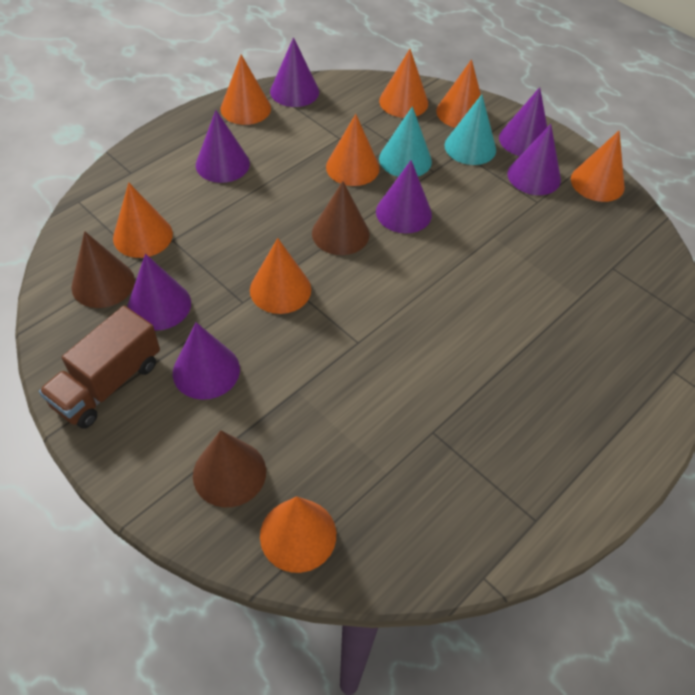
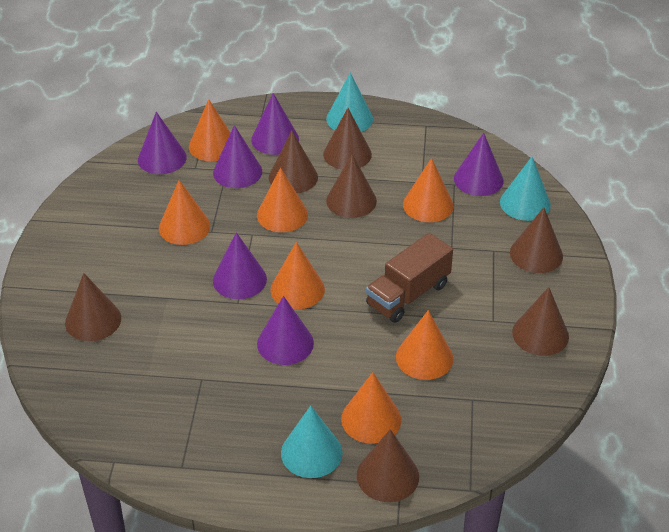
brown cone: [71,231,135,308] [193,430,266,507] [312,181,369,255] = 3 -> [65,273,121,341] [269,131,318,193] [323,108,372,170] [326,154,377,218] [357,429,419,502] [510,207,563,273] [512,287,569,356] = 7
orange cone: [113,182,173,258] [221,54,271,125] [250,238,311,314] [260,496,336,573] [326,114,379,186] [379,49,428,118] [436,59,481,128] [571,131,625,202] = 8 -> [159,180,210,245] [189,99,231,161] [257,168,308,232] [270,242,325,309] [341,372,401,444] [396,310,453,380] [403,158,454,222] = 7
purple cone: [127,254,191,331] [173,322,240,400] [196,110,250,183] [270,37,319,107] [376,160,432,233] [499,87,547,156] [507,124,561,195] = 7 -> [138,112,187,174] [213,125,262,188] [213,232,267,299] [251,93,299,155] [257,296,314,365] [454,133,503,196] = 6
turquoise cone: [379,106,432,177] [445,94,496,165] = 2 -> [281,406,343,478] [326,73,373,132] [500,157,551,221] = 3

